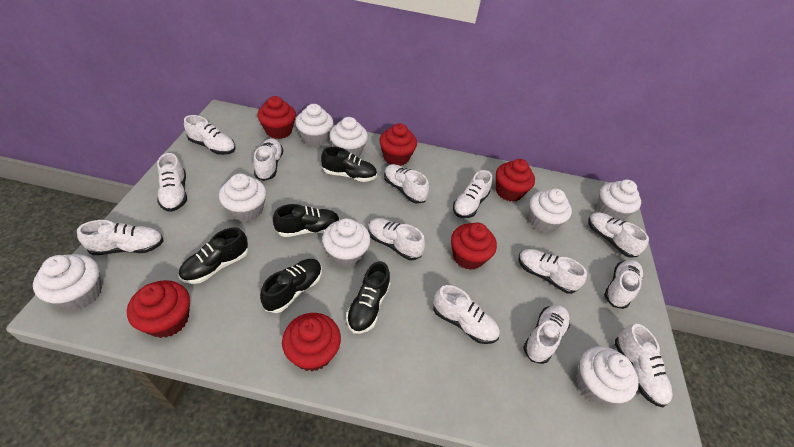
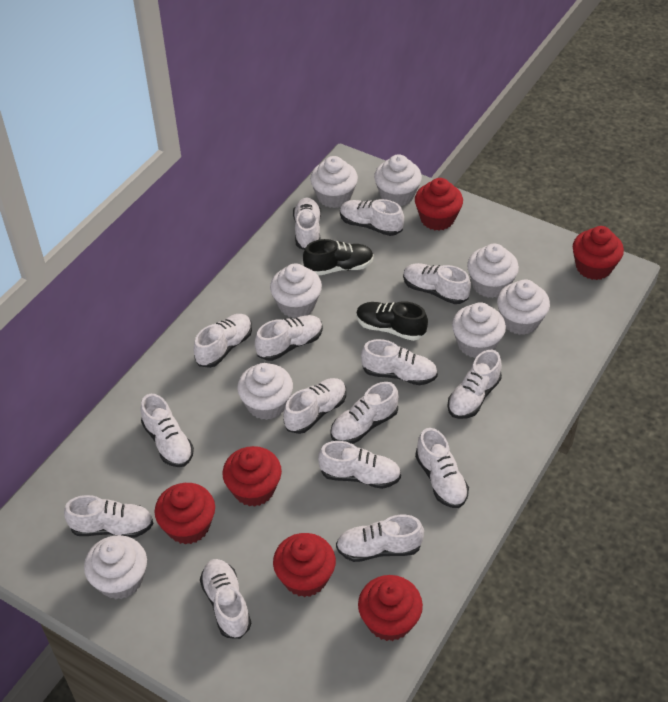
black shoe: [179,227,248,284] [260,259,322,313] [273,204,340,237] [321,147,377,182] [346,261,390,334] = 5 -> [303,239,374,276] [356,301,428,341] = 2
white shoe: [77,220,163,255] [157,153,187,212] [184,115,235,155] [253,138,283,181] [368,218,425,260] [384,164,429,204] [433,285,500,344] [453,170,492,218] [518,249,587,294] [523,305,570,364] [588,212,649,258] [604,260,643,309] [615,324,673,407] = 13 -> [64,495,154,538] [141,394,194,467] [193,314,252,368] [200,559,251,639] [255,315,323,361] [283,378,346,434] [293,198,321,250] [318,441,401,489] [330,382,399,444] [336,515,424,562] [340,199,404,236] [361,339,438,385] [403,263,471,304] [415,428,469,508] [447,350,502,419] = 15

